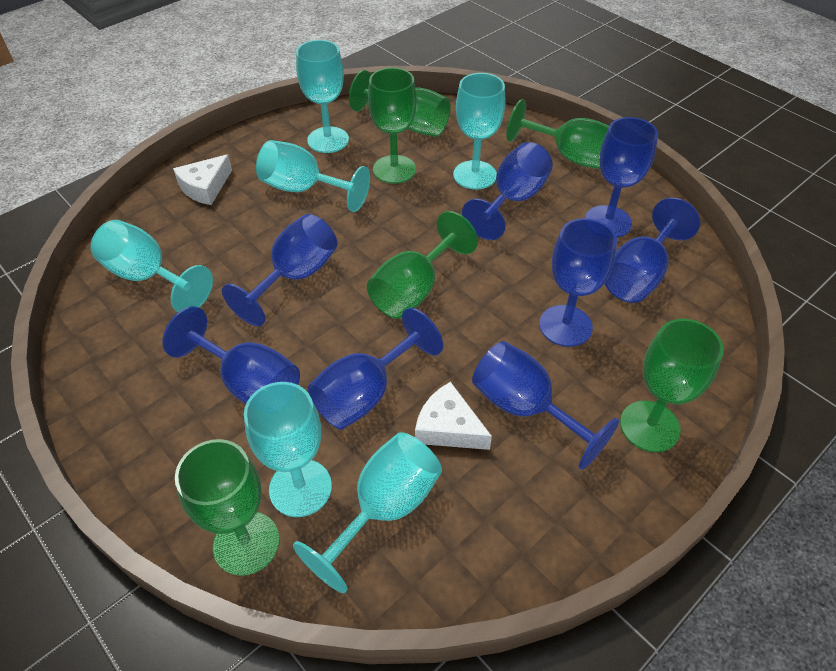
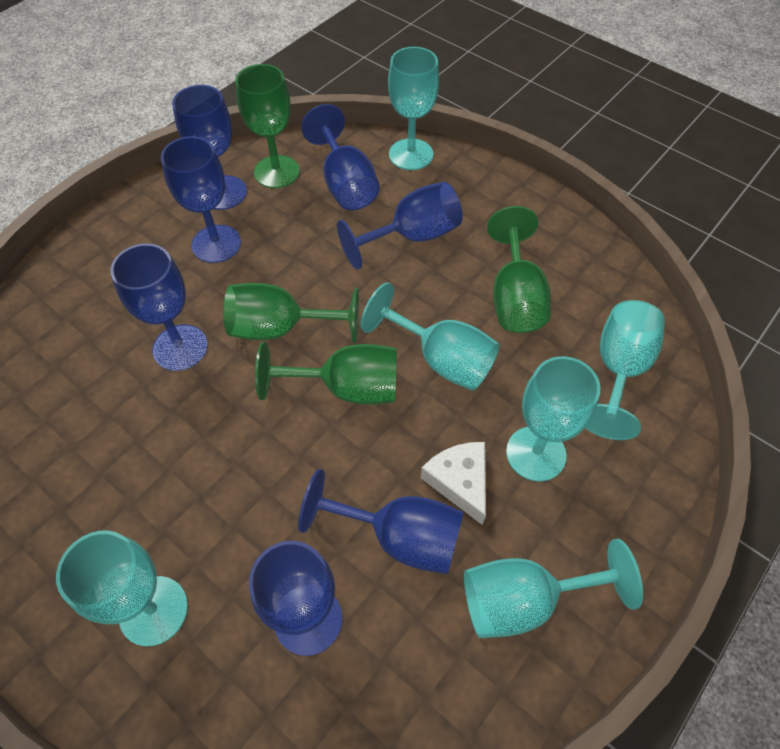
blue goblet: [162,306,300,404] [222,214,337,326] [307,308,443,430] [462,142,553,240] [472,341,619,470] [539,218,617,347] [585,117,658,238] [605,198,700,303] = 8 -> [110,243,208,371] [161,136,241,263] [172,85,247,210] [249,541,342,656] [298,469,464,574] [301,104,380,210] [337,182,463,270] = 7
green goblet: [175,439,280,576] [349,70,451,137] [367,211,478,319] [368,67,417,184] [506,99,609,169] [620,319,724,452] = 6 -> [223,283,359,343] [235,64,300,188] [255,342,397,405] [487,206,551,333] = 4
white cheese: [173,154,232,205] [415,382,492,450] = 2 -> [421,442,486,525] = 1

